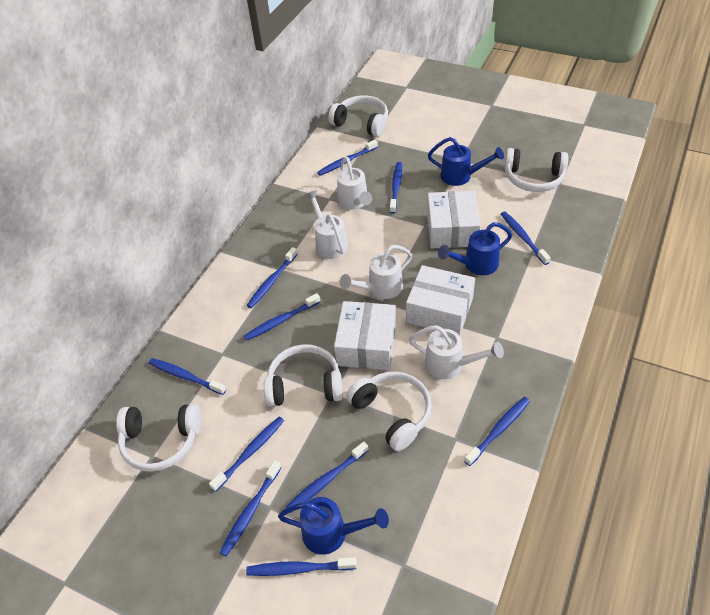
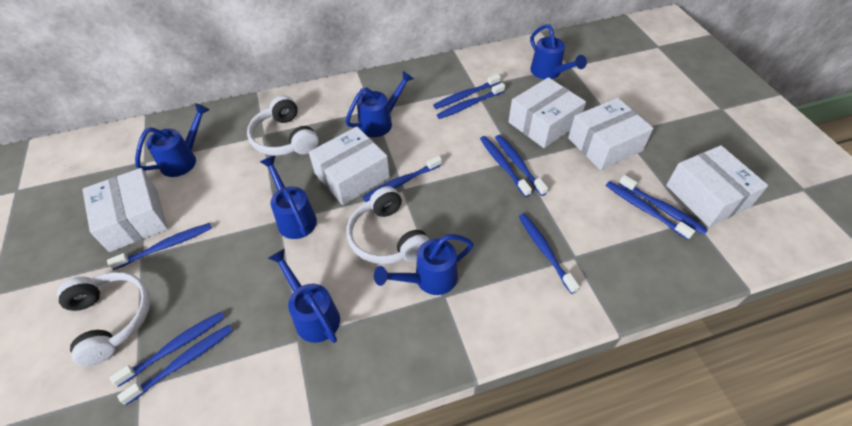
blue watering can: [278,497,389,555] [428,137,504,186] [438,222,512,275] = 3 -> [135,103,210,177] [260,156,317,239] [268,249,340,343] [345,71,414,137] [374,234,474,295] [530,24,587,79] = 6
white box: [334,301,396,370] [406,265,475,335] [427,191,481,248] = 3 -> [82,168,168,252] [309,127,390,205] [508,77,586,148] [568,98,653,170] [666,145,768,227] = 5
white headphones: [116,404,201,472] [264,344,343,407] [328,95,388,137] [346,372,432,451] [505,148,568,192] = 5 -> [57,272,151,366] [247,96,319,156] [347,186,430,264] = 3
white watering can: [305,190,348,259] [337,157,372,210] [340,245,412,299] [409,325,504,379] = 4 -> none = 0

